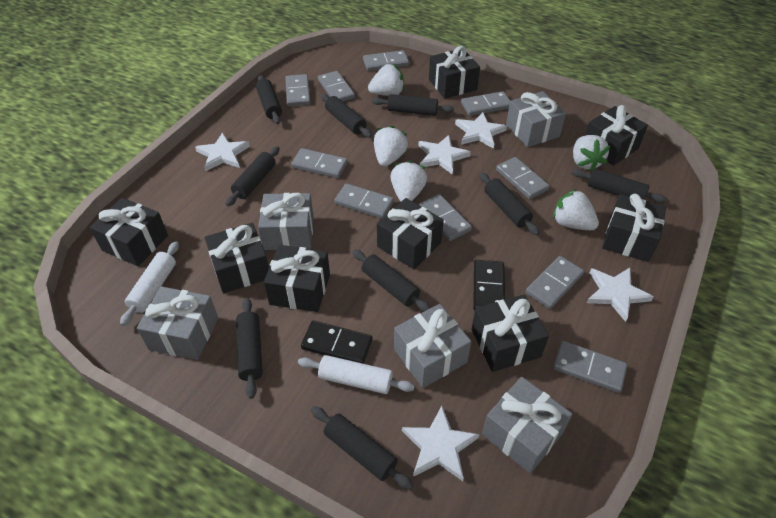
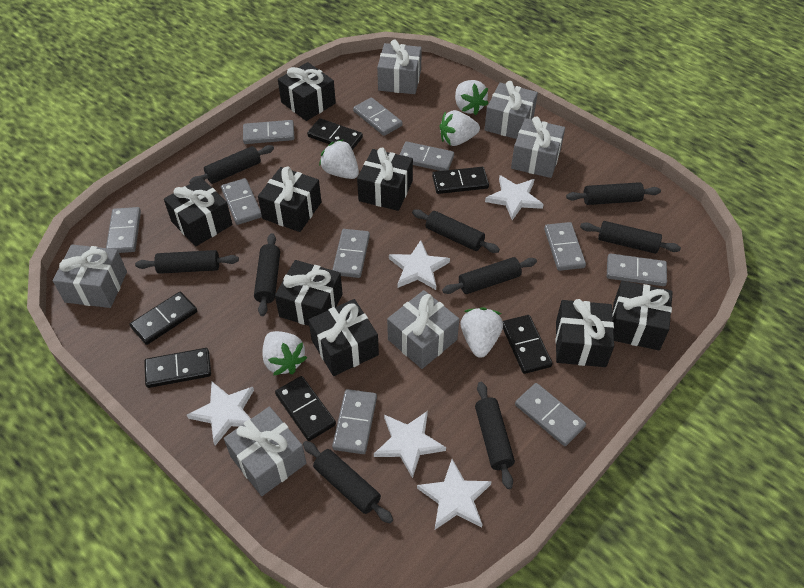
black domino: [301,320,372,364] [473,260,505,311] = 2 -> [130,292,197,345] [144,348,211,388] [275,376,336,441] [307,118,363,150] [432,167,489,194] [503,315,553,374] = 6
grey gift: [137,286,218,360] [258,193,314,250] [394,304,471,388] [482,377,572,473] [506,91,566,147] = 5 -> [53,244,127,308] [224,407,306,496] [377,40,422,94] [387,290,459,369] [484,81,538,139] [511,116,565,178] = 6
white rolling pin: [120,241,179,326] [298,355,415,394] = 2 -> none = 0

